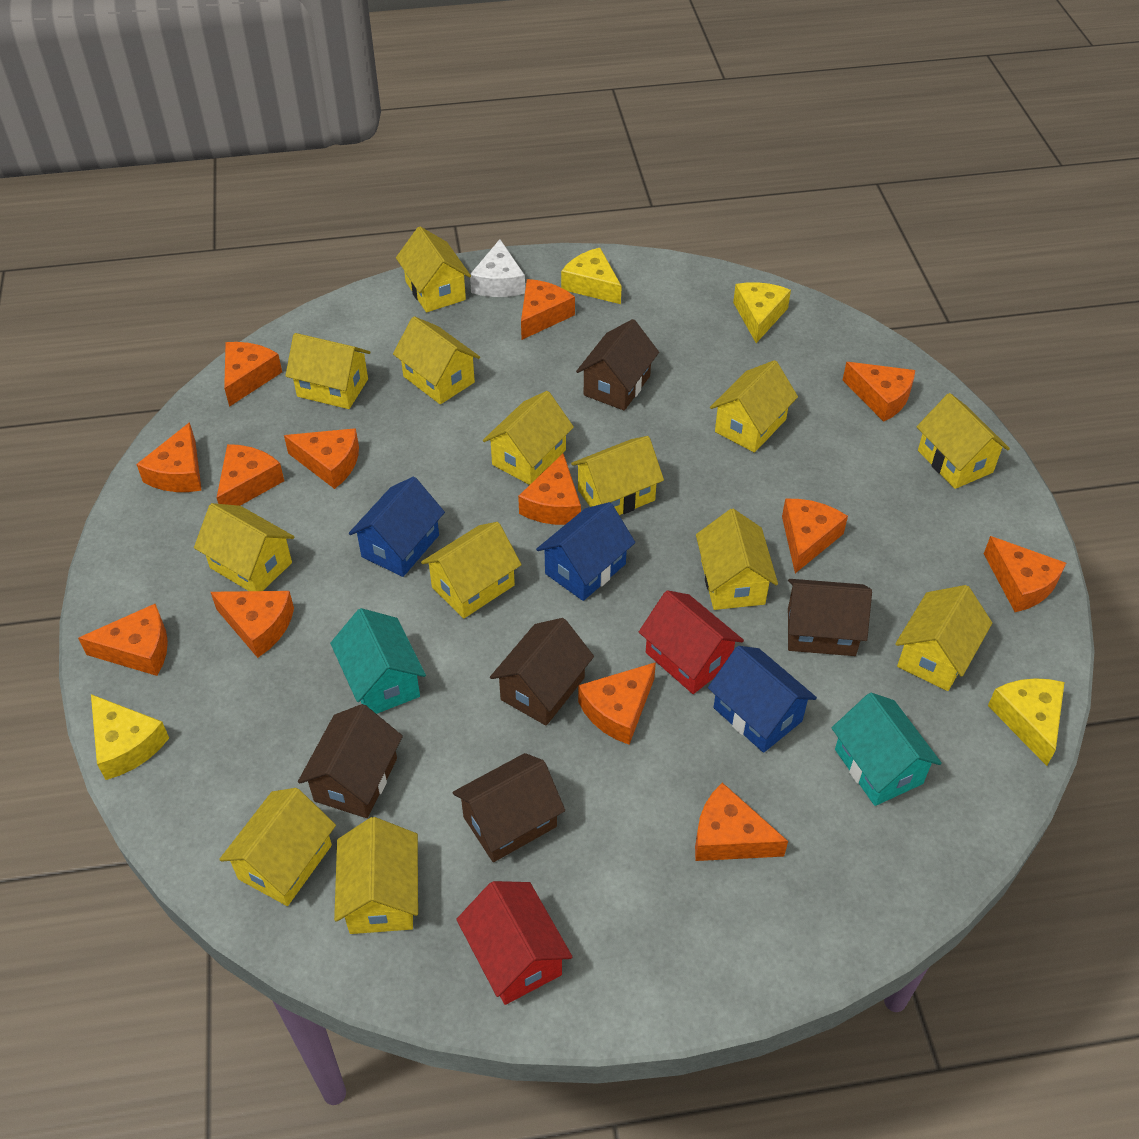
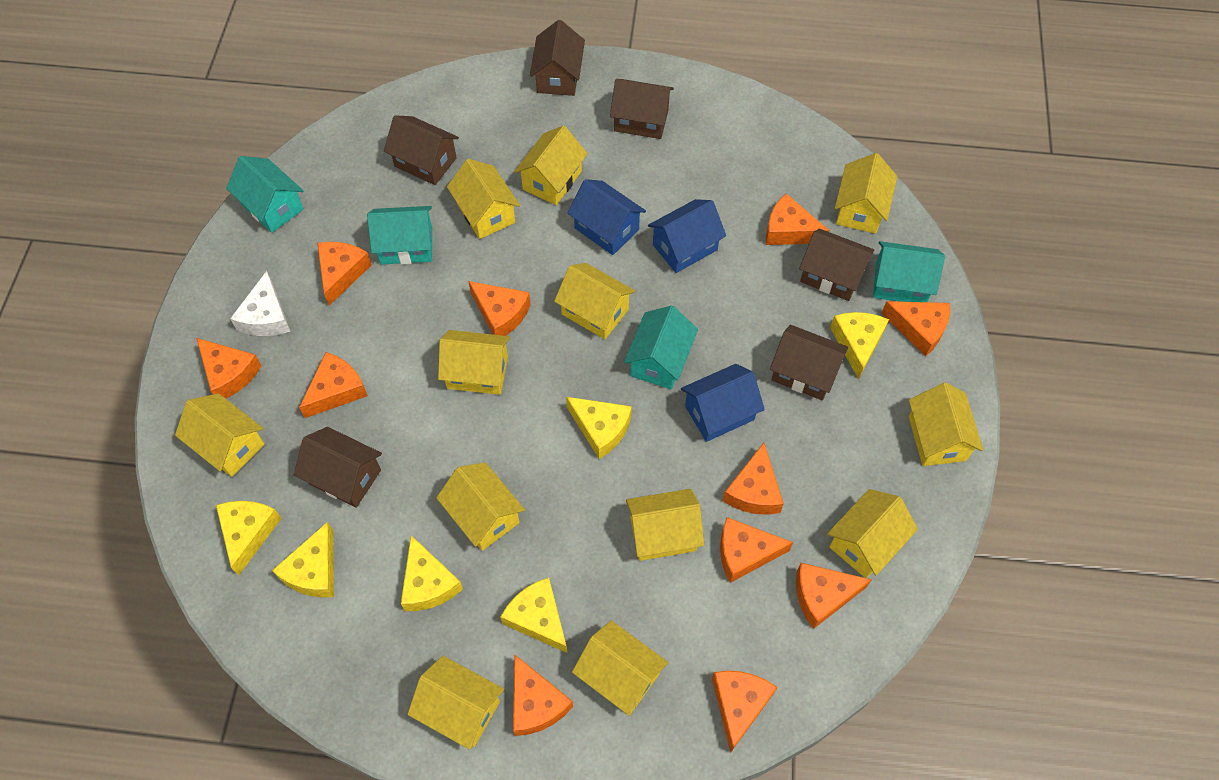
brown house: [298,704,403,818] [453,753,565,862] [490,618,594,726] [576,319,659,411] [788,579,872,656] = 5 -> [294,427,382,508] [384,115,459,185] [530,20,585,96] [610,79,674,139] [770,325,848,400] [799,229,874,301] = 6
orange cheese: [78,604,168,676] [136,422,202,492] [211,591,294,658] [217,444,284,506] [224,342,282,407] [284,428,359,489] [518,454,581,525] [521,279,575,340] [578,662,656,745] [695,782,788,861] [782,499,848,573] [843,362,915,422] [984,536,1066,612] = 13 -> [196,338,262,398] [299,352,368,418] [317,242,372,305] [468,281,531,336] [513,655,573,736] [712,671,778,753] [720,517,793,583] [723,443,784,515] [766,194,830,245] [796,563,872,629] [881,301,950,357] = 11
red house: [456,881,572,1005] [639,590,744,694] = 2 -> none = 0
turquoise house: [330,608,426,714] [832,693,942,806] = 2 -> [226,156,304,233] [367,206,432,265] [624,306,698,389] [873,241,945,302] = 4
yellow cheese: [91,694,169,780] [561,248,622,304] [733,282,791,343] [988,678,1065,766] = 4 -> [216,501,281,576] [272,522,334,597] [401,535,463,611] [500,577,567,653] [566,397,632,459] [830,312,889,379] = 6
yellow house: [194,503,294,591] [219,788,336,906] [285,333,370,409] [334,817,418,934] [393,316,480,404] [396,226,471,312] [421,522,521,619] [483,391,574,485] [571,436,664,515] [696,509,778,610] [710,360,798,453] [895,585,992,691] [917,393,1010,489] = 13 -> [175,393,265,477] [408,656,504,750] [436,462,525,551] [438,330,510,395] [447,159,520,239] [514,126,588,205] [554,263,635,339] [572,621,668,716] [626,489,704,561] [827,489,918,578] [835,153,897,234] [909,383,983,466] = 12

